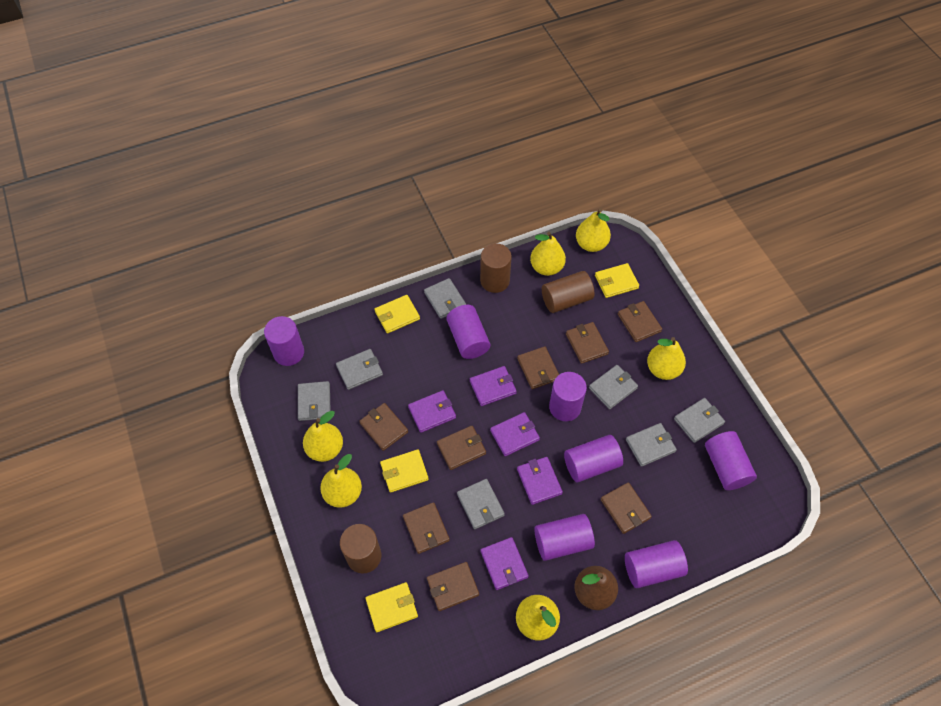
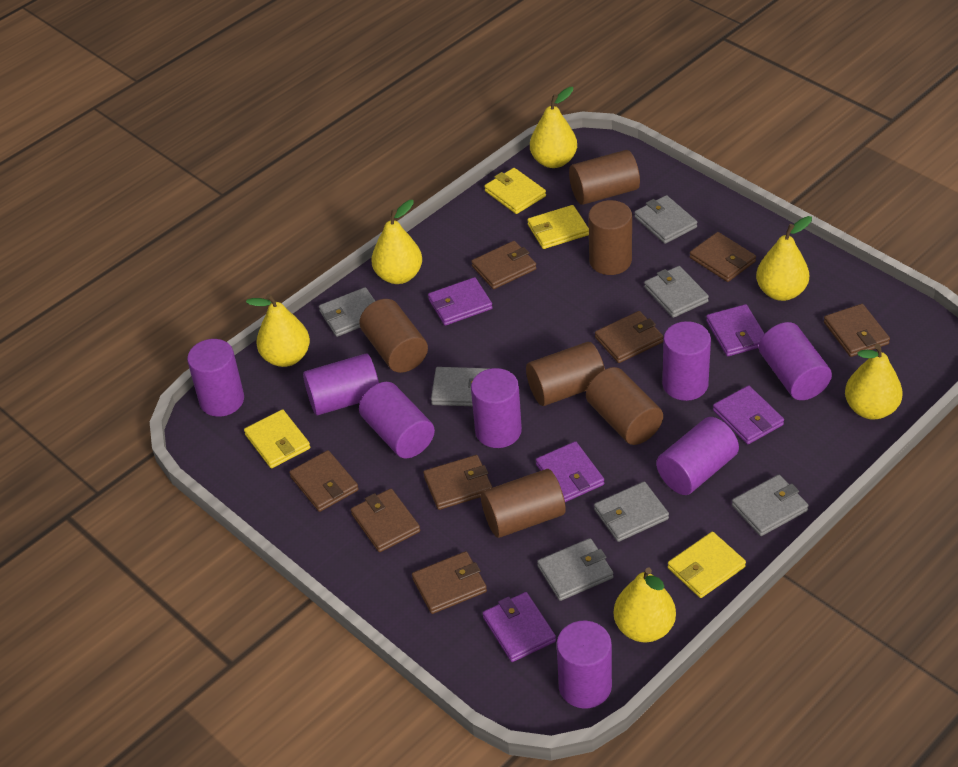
brown cylinder: [340,524,381,573] [480,243,512,293] [542,271,595,313] = 3 -> [359,299,428,373] [481,469,566,538] [526,342,605,406] [569,150,640,205] [586,367,663,445] [588,200,632,275] = 6
brown pear: [574,566,618,610] = 1 -> none = 0
purple cylinder: [264,316,304,366] [447,305,490,359] [534,514,595,561] [549,372,587,421] [564,435,623,482] [625,540,688,588] [705,431,757,490] = 7 -> [187,339,244,417] [303,354,379,415] [359,382,435,458] [471,368,522,448] [557,621,612,709] [656,417,739,495] [662,321,711,401] [759,322,832,400] = 8

